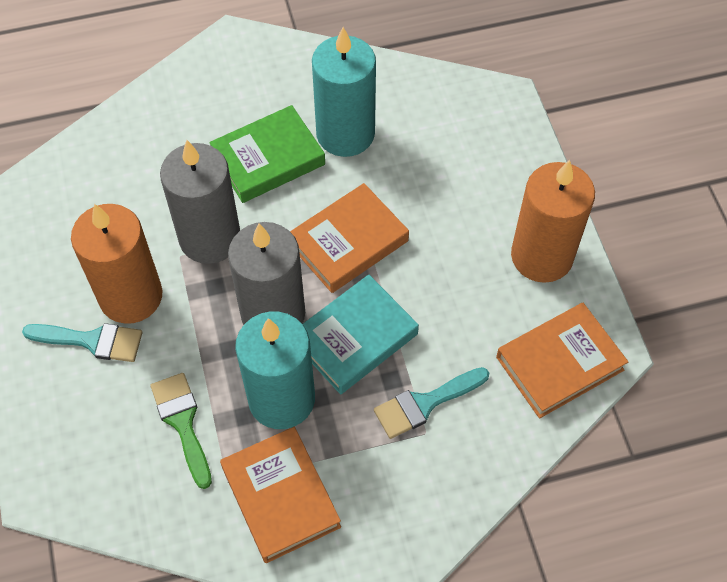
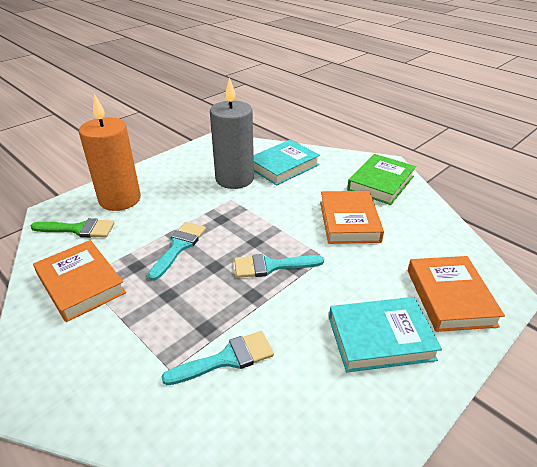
grey candle: [160,140,240,264] [228,222,305,325] = 2 -> [210,77,254,189] = 1
orange candle: [71,204,163,324] [511,160,595,283] = 2 -> [79,94,141,211] = 1
turquoise book: [303,274,419,394] = 1 -> [254,140,320,185] [329,297,442,372] = 2
turquoise brush: [22,323,142,362] [374,367,489,439] = 2 -> [148,222,206,281] [162,331,274,385] [234,254,324,278] = 3
turquoise candle: [235,312,315,429] [312,27,376,157] = 2 -> none = 0

